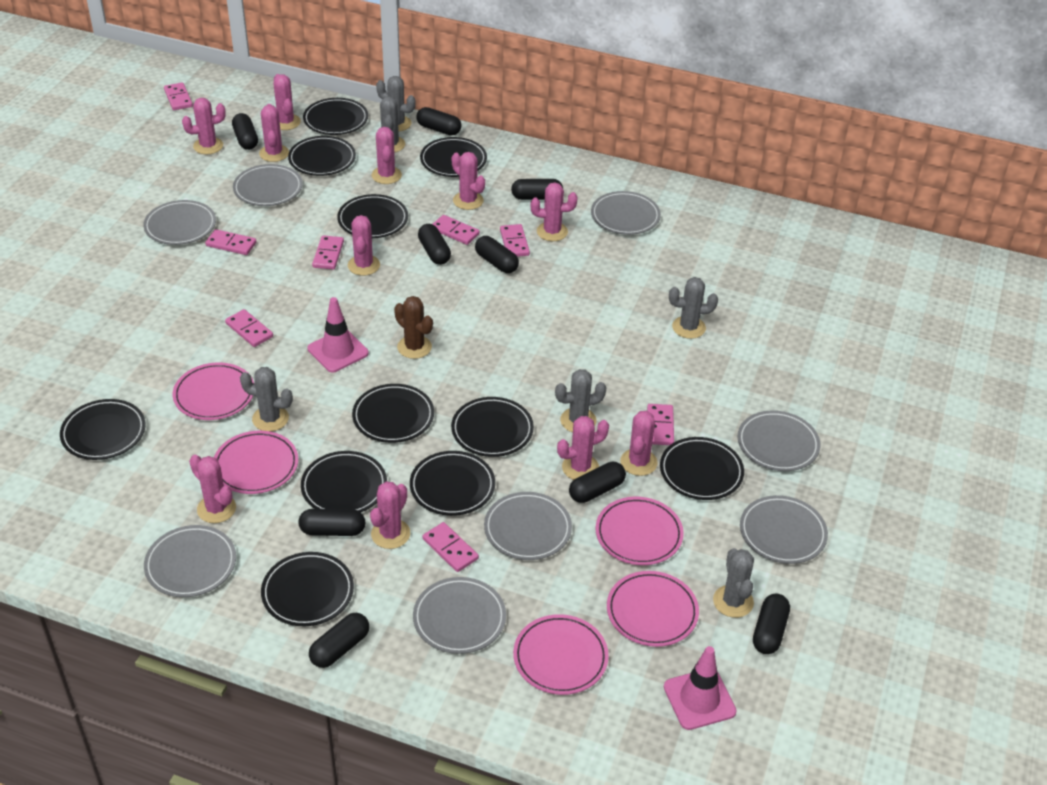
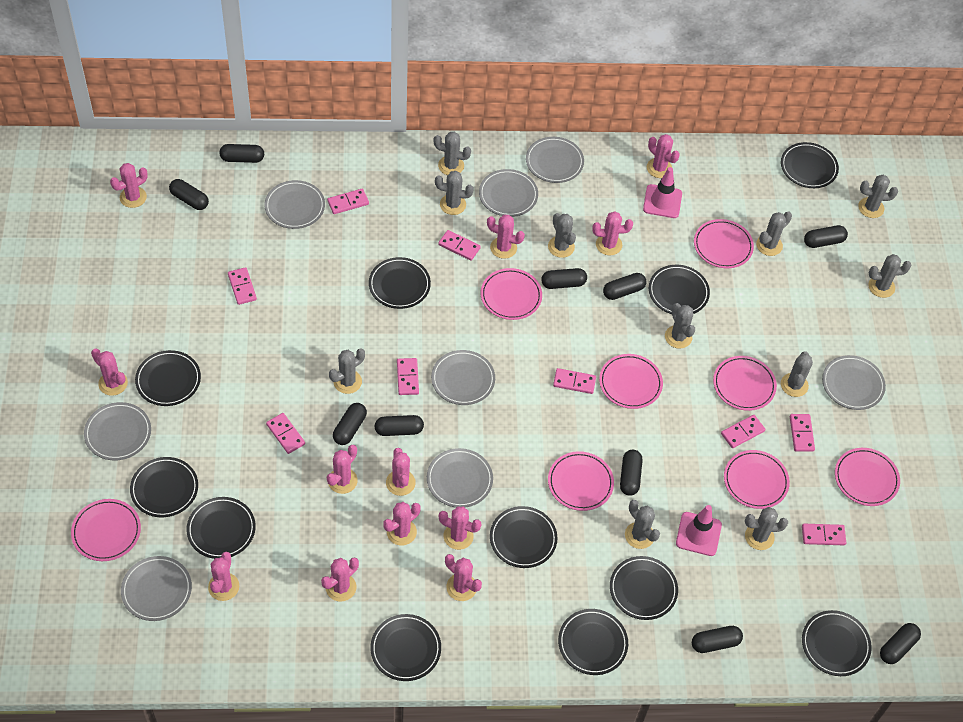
black capsule: [232,113,258,150] [299,509,365,536] [309,613,369,668] [416,107,461,135] [418,224,451,265] [475,236,519,273] [511,179,563,200] [569,462,626,503] [753,594,790,654] = 9 -> [169,179,209,210] [219,144,264,163] [333,403,367,445] [374,415,424,436] [541,268,587,289] [603,273,646,300] [620,450,642,496] [692,626,743,653] [804,225,848,248] [880,623,921,664] = 10
brown cactus: [394,296,433,359] = 1 -> none = 0
grey cactus: [240,367,293,431] [376,76,416,131] [380,96,405,153] [555,369,606,432] [669,277,718,339] [713,548,754,618] = 6 -> [329,348,365,394] [433,132,471,175] [435,171,474,215] [548,213,576,258] [625,500,660,549] [665,303,695,349] [745,507,788,550] [756,211,792,256] [781,351,813,397] [858,175,898,218] [868,254,912,298] = 11
pink cactus: [182,98,226,154] [189,455,236,523] [259,104,289,162] [274,74,301,130] [348,215,380,276] [370,482,410,549] [372,127,402,184] [452,152,485,210] [531,182,577,241] [557,416,609,480] [620,411,658,476] = 11 -> [91,348,128,396] [110,163,148,208] [208,552,239,601] [321,558,359,602] [327,445,358,494] [383,502,421,545] [386,448,416,496] [439,506,482,550] [445,554,482,601] [487,215,525,259] [592,211,633,256] [647,134,680,178] = 12
pink domino: [164,82,193,110] [205,229,257,255] [225,309,273,347] [312,235,344,270] [423,522,479,572] [433,215,480,245] [500,224,530,257] [647,404,674,445] = 8 -> [228,267,257,305] [266,413,305,454] [327,189,369,214] [397,358,419,395] [438,230,481,261] [553,368,596,394] [721,415,766,448] [790,414,815,452] [802,524,846,545] = 9
pink plate: [173,363,254,420] [214,431,298,494] [513,614,609,695] [596,497,684,565] [607,571,699,647] = 5 -> [71,499,141,561] [481,268,542,320] [548,451,614,511] [599,354,663,409] [694,219,754,268] [713,356,777,411] [724,450,790,509] [835,448,900,506] = 8

